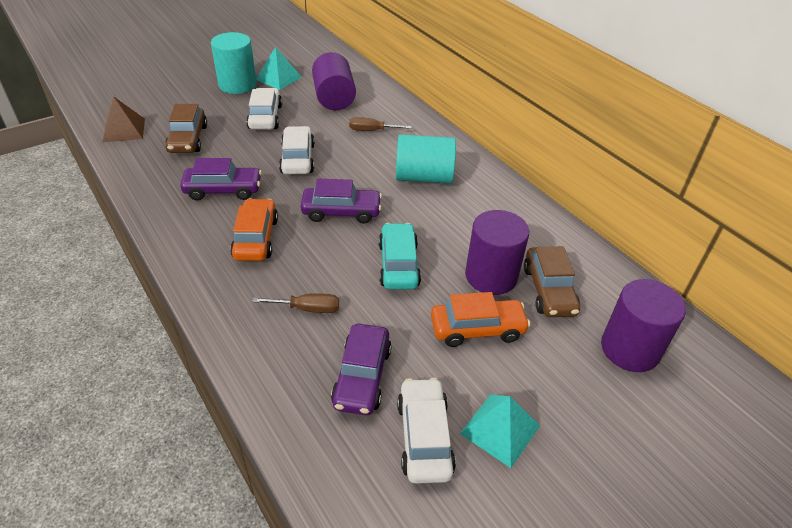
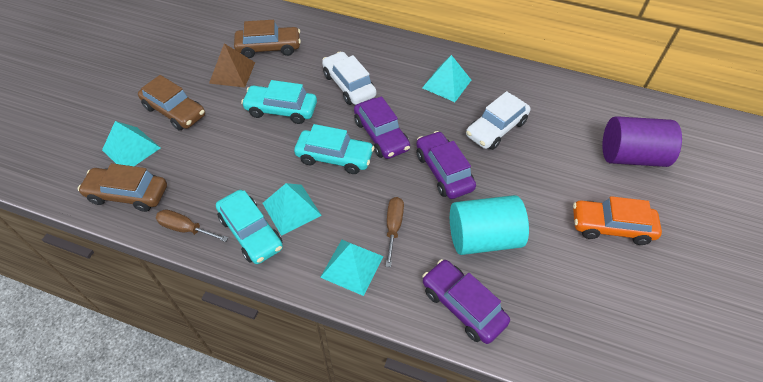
brown car: [165,104,207,153] [524,246,580,317] = 2 -> [78,163,167,212] [138,75,205,130] [234,20,301,58] = 3
orange car: [230,198,278,261] [431,292,530,347] = 2 -> [573,196,662,245] = 1
purple cylinder: [312,52,356,110] [465,210,529,295] [601,279,686,372] = 3 -> [602,116,682,167] = 1
turquoise car: [379,223,421,289] = 1 -> [216,190,283,264] [241,80,317,124] [294,124,374,174] = 3
turquoise cylinder: [211,32,257,94] [396,134,456,184] = 2 -> [450,195,529,255] = 1
turquoise pyramid: [256,47,302,90] [460,394,540,468] = 2 -> [102,121,160,166] [262,183,322,236] [320,240,384,296] [422,55,471,102] = 4
white car: [246,88,282,130] [279,126,315,174] [397,378,456,484] = 3 -> [322,52,376,105] [466,91,530,150] = 2

